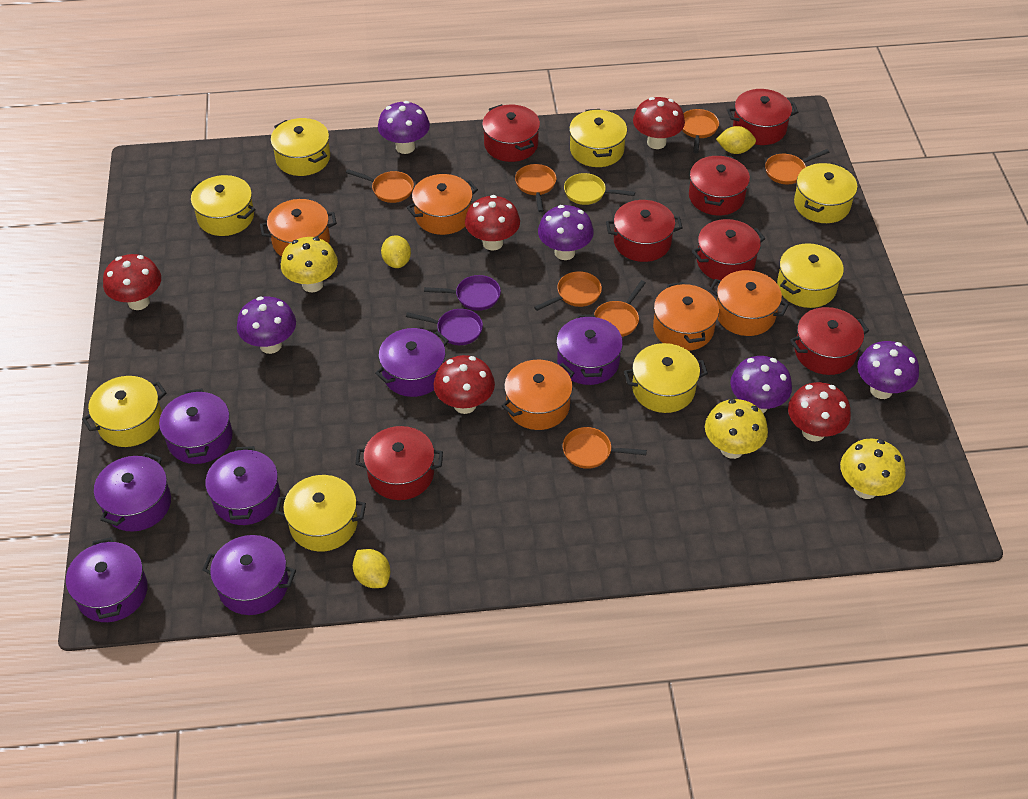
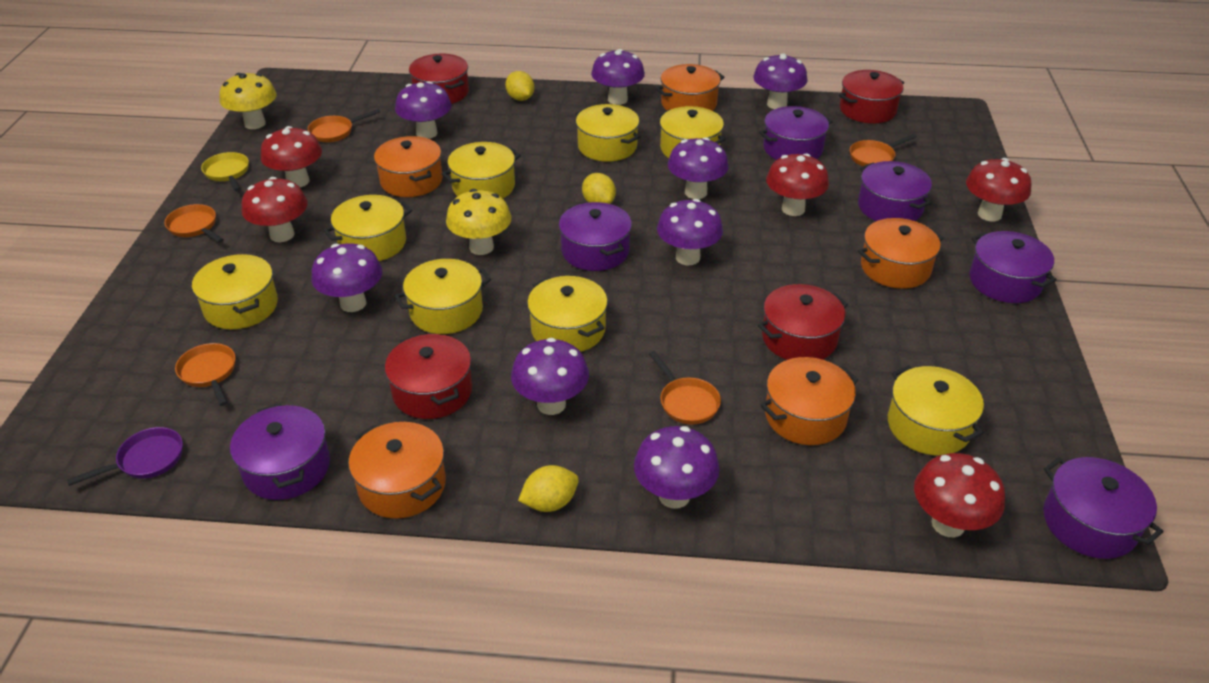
orange pan: [346,169,414,203] [515,164,556,212] [534,271,602,311] [563,427,647,469] [594,280,646,337] [682,109,719,153] [765,149,830,184] = 7 -> [164,204,224,243] [175,343,236,406] [308,109,380,142] [649,351,721,425] [850,134,917,166] = 5
purple mushroom: [237,297,296,354] [378,101,430,154] [538,205,594,260] [730,356,792,413] [858,341,919,399] = 5 -> [311,243,382,312] [395,81,452,139] [511,338,589,415] [591,49,645,105] [634,426,720,509] [657,199,723,265] [668,137,729,199] [753,53,807,109] = 8
purple pan: [406,309,483,345] [424,275,501,311] = 2 -> [67,427,183,486] = 1
purple pot: [66,537,148,622] [94,452,171,532] [159,389,233,464] [203,535,296,615] [205,446,280,525] [375,328,449,397] [556,314,623,385] = 7 -> [230,403,330,500] [559,202,632,271] [759,106,833,160] [858,161,932,221] [969,231,1057,303] [1043,457,1164,559] = 6
red pot: [355,426,443,500] [482,104,540,162] [606,200,682,262] [689,154,750,215] [692,219,765,280] [727,89,798,145] [790,307,869,375] = 7 -> [385,333,472,419] [409,54,469,104] [758,284,848,360] [839,70,904,124] = 4
yellow mushroom: [281,237,338,292] [705,399,768,459] [840,438,905,499] = 3 -> [219,73,277,129] [446,189,511,255] = 2

